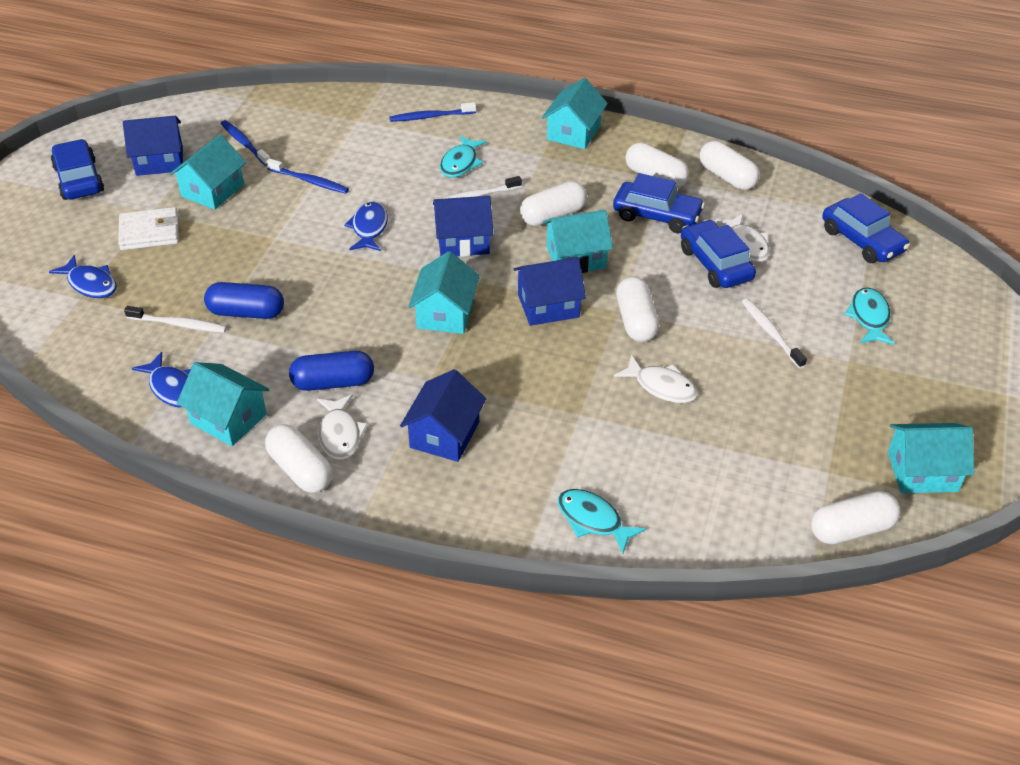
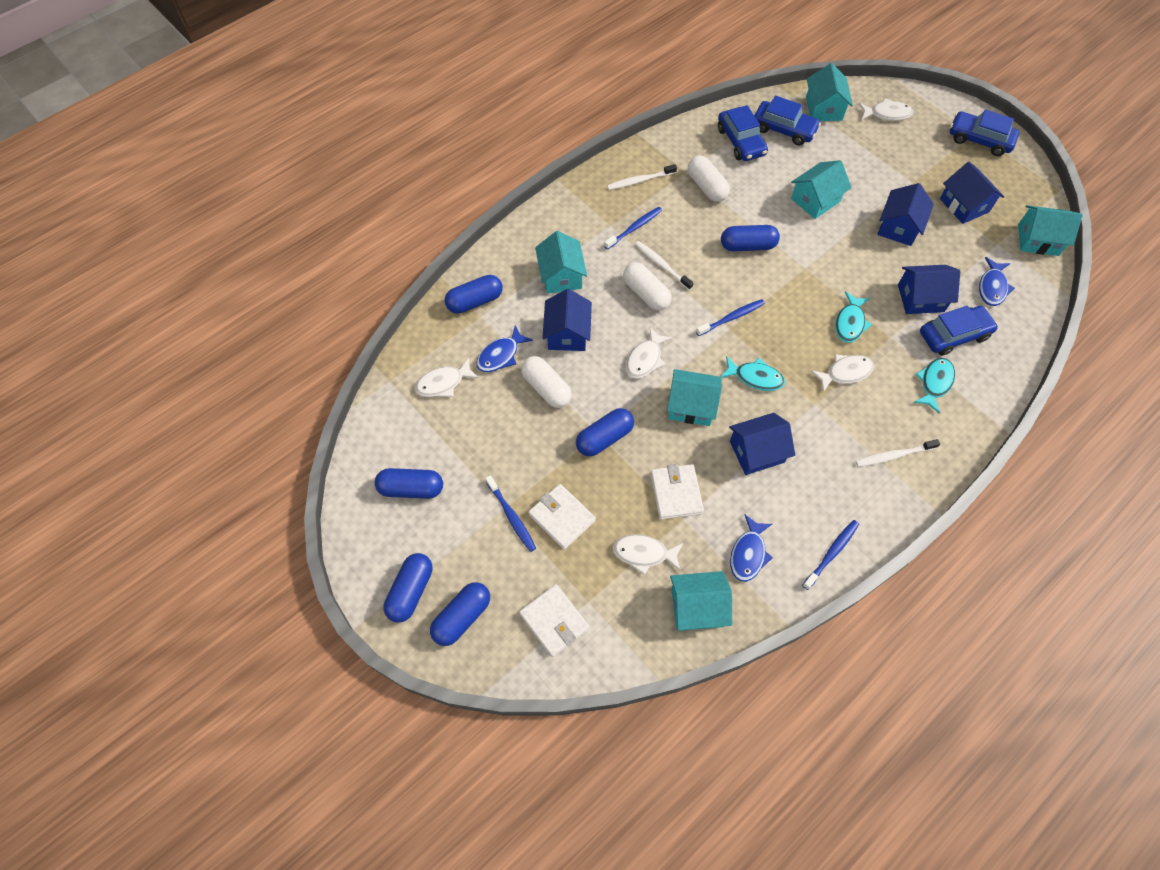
blue capsule: [204,282,284,319] [289,351,374,391] = 2 -> [375,468,443,499] [383,553,432,622] [430,582,490,646] [445,275,503,314] [576,408,634,456] [721,225,780,251] = 6
blue house: [123,116,183,176] [400,369,486,462] [433,196,493,257] [514,257,586,326] = 4 -> [542,289,592,351] [729,413,795,475] [878,183,934,246] [898,265,960,314] [940,162,1004,224] = 5
blue toothbrush: [221,120,270,166] [266,159,349,194] [390,102,476,122] = 3 -> [485,475,536,552] [604,207,662,250] [696,299,765,336] [802,520,859,590] = 4
white capsule: [265,424,333,493] [520,181,587,226] [616,277,659,342] [625,143,689,188] [700,141,760,190] [811,491,900,544] = 6 -> [521,356,572,408] [623,262,672,311] [688,156,730,202] = 3
white fish: [317,394,368,460] [614,355,698,403] [715,214,770,262] = 3 -> [415,358,479,397] [613,534,683,575] [626,327,672,379] [811,354,874,392] [859,98,913,121] = 5
white wallet: [118,207,179,250] = 1 -> [519,584,589,657] [528,484,596,549] [651,464,704,520] = 3

